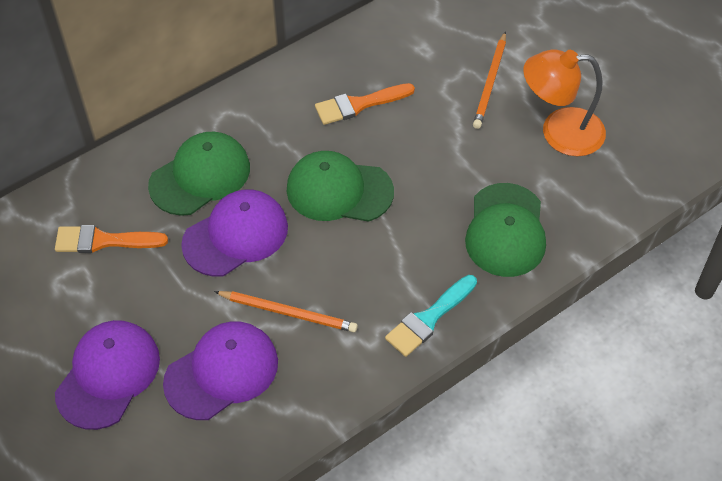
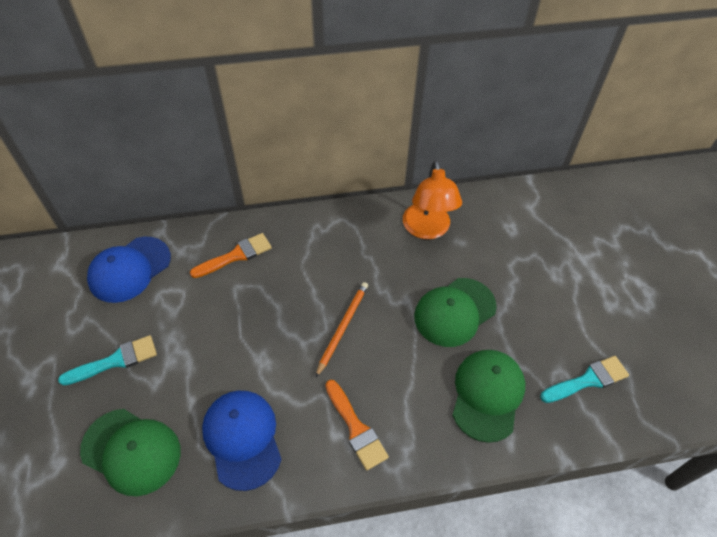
blue cap: none = 0 -> [87,237,171,303] [202,391,282,491] = 2
orange pencil: [214,291,358,332] [473,31,506,129] = 2 -> [315,282,368,378] = 1
purple cap: [55,320,160,430] [163,321,278,420] [181,189,288,277] = 3 -> none = 0
turquoise brush: [385,275,477,357] = 1 -> [58,335,157,386] [540,356,629,403] = 2

